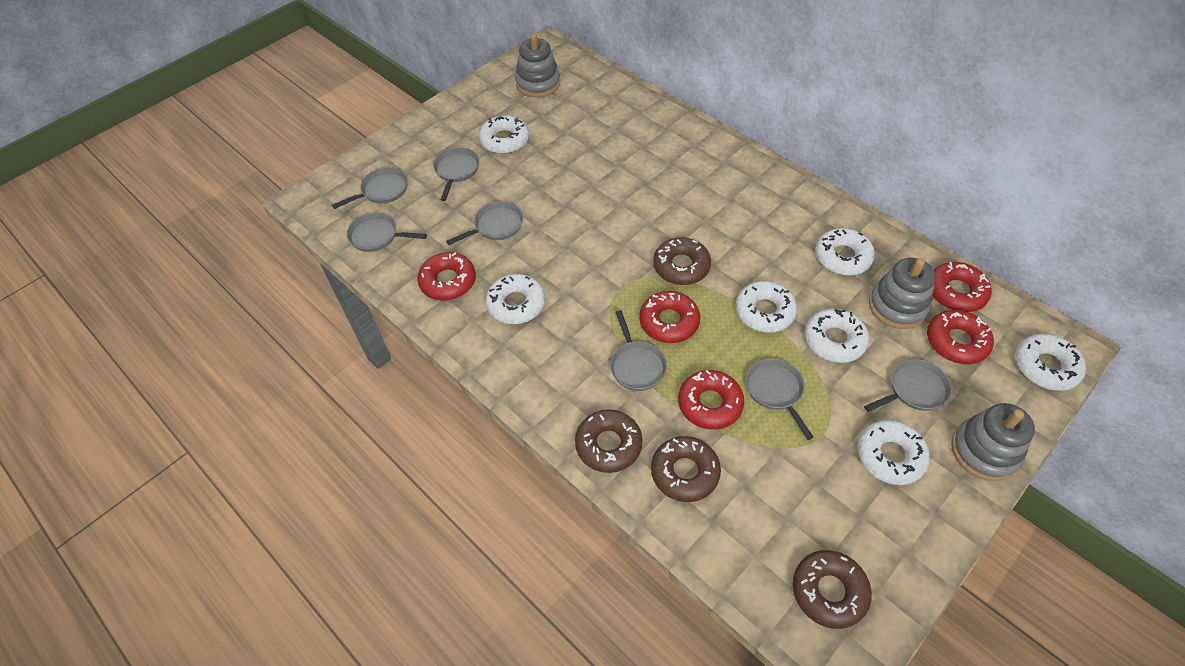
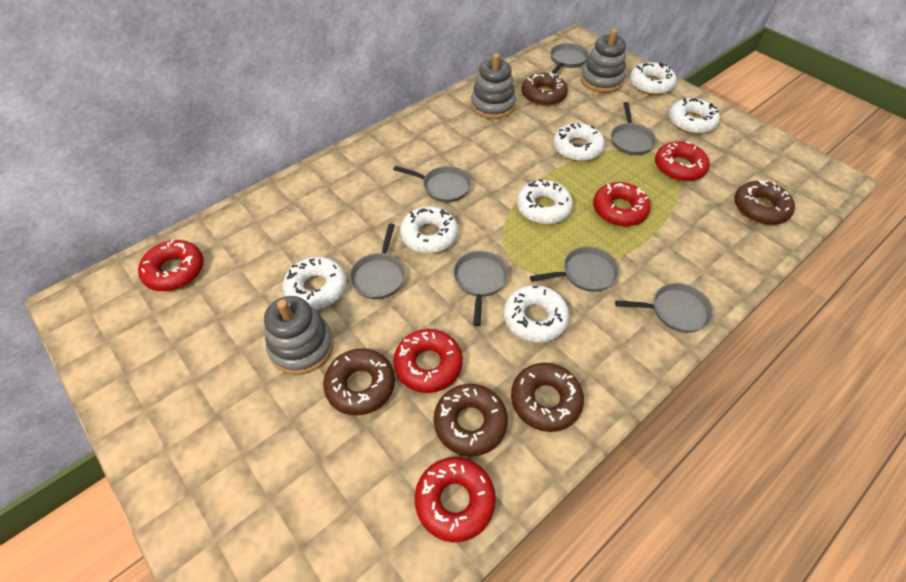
brown donut: [575,409,643,473] [651,436,721,502] [653,237,711,285] [793,550,872,629] = 4 -> [323,348,395,416] [434,384,508,456] [511,363,584,432] [521,72,568,106] [734,180,795,225] = 5

